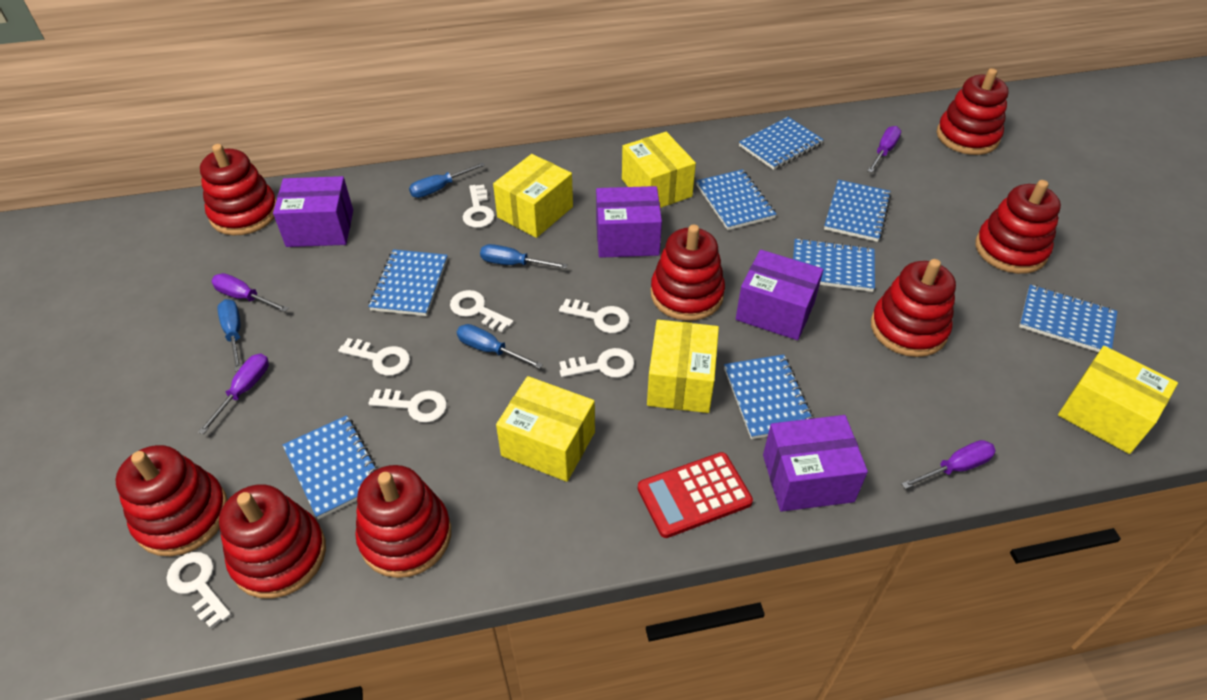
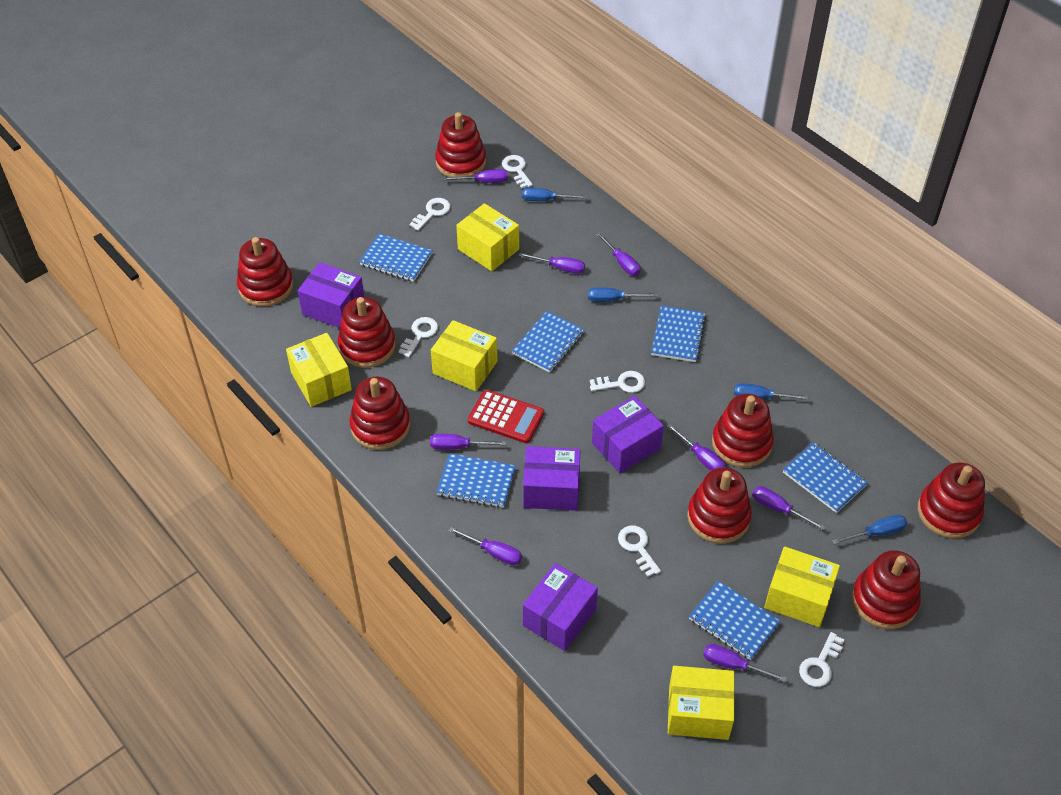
blue notebook: [283,415,378,519] [368,249,448,316] [696,169,777,230] [724,354,814,439] [739,117,824,170] [793,238,875,292] [824,180,891,242] [1019,285,1117,352] = 8 -> [359,234,433,282] [436,453,516,508] [512,311,585,373] [651,306,706,362] [689,580,781,660] [783,442,868,513] = 6
purple screwdriver: [198,354,269,434] [211,273,289,312] [868,126,901,173] [901,440,996,489] = 4 -> [430,434,506,450] [444,169,508,183] [449,527,522,565] [519,253,585,274] [596,232,640,276] [667,424,726,471] [703,644,787,682] [753,486,825,530] = 8
white key: [166,552,231,628] [338,338,410,376] [368,389,447,423] [450,290,513,332] [463,185,495,228] [559,299,630,333] [559,348,635,378] = 7 -> [398,317,438,357] [409,198,451,231] [502,155,533,188] [590,371,645,393] [618,526,661,577] [799,632,844,687] = 6

